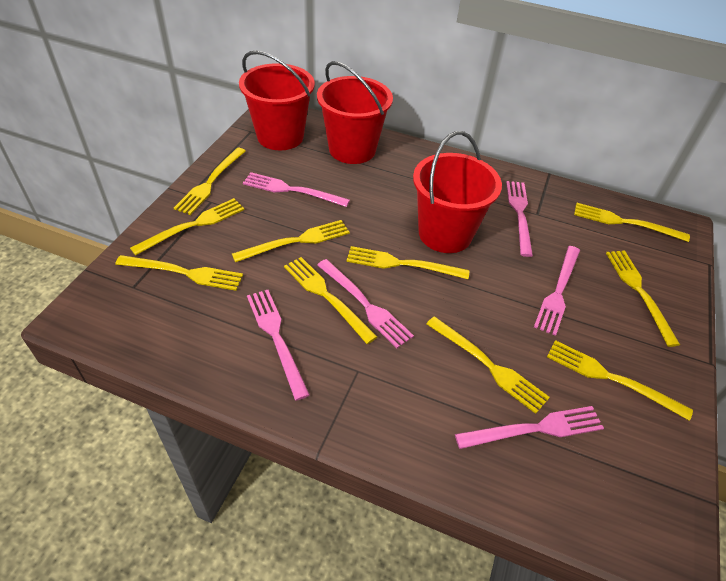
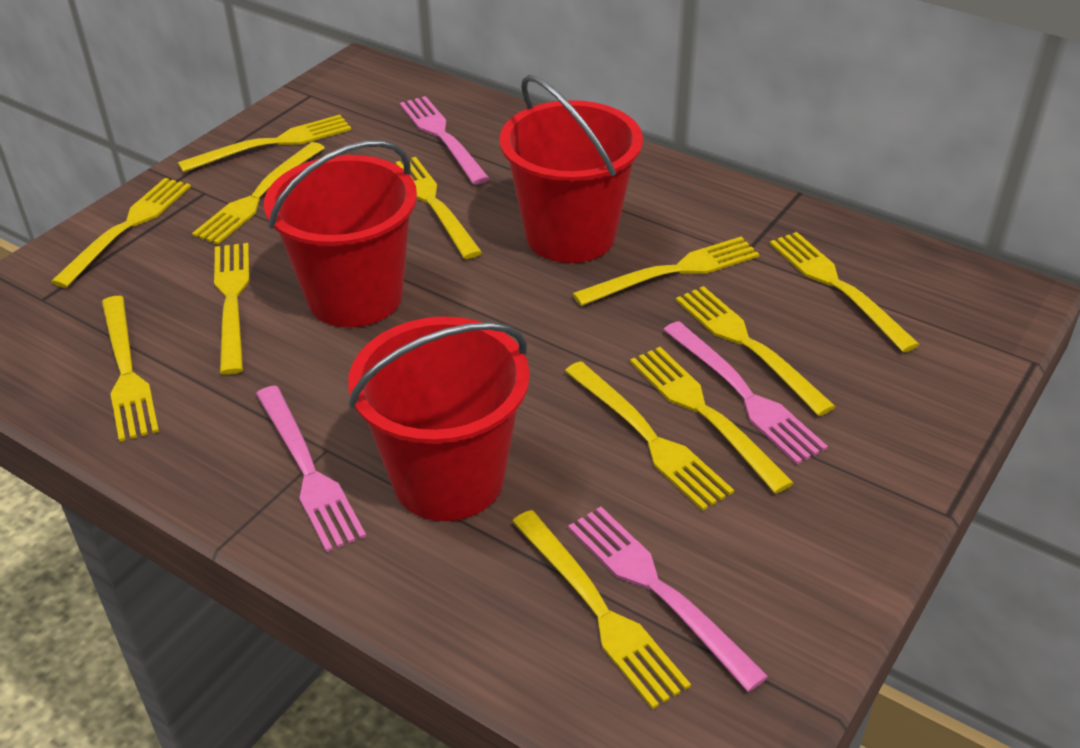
pink fork: [243,172,350,207] [247,290,310,401] [317,259,414,348] [455,406,604,449] [506,181,533,257] [534,246,580,336] = 6 -> [256,385,366,552] [400,96,490,185] [568,507,769,692] [663,321,828,464] = 4
yellow fork: [115,255,243,291] [130,198,245,256] [174,148,246,215] [232,220,350,262] [284,257,377,344] [346,246,470,279] [426,316,550,414] [547,340,693,421] [574,203,690,242] [606,251,680,347] = 10 -> [51,178,191,288] [102,296,159,442] [178,115,351,173] [192,142,325,245] [214,243,250,375] [396,157,482,259] [512,510,691,709] [565,361,734,511] [572,236,759,306] [630,347,794,494] [676,286,836,416] [770,232,920,353] = 12

